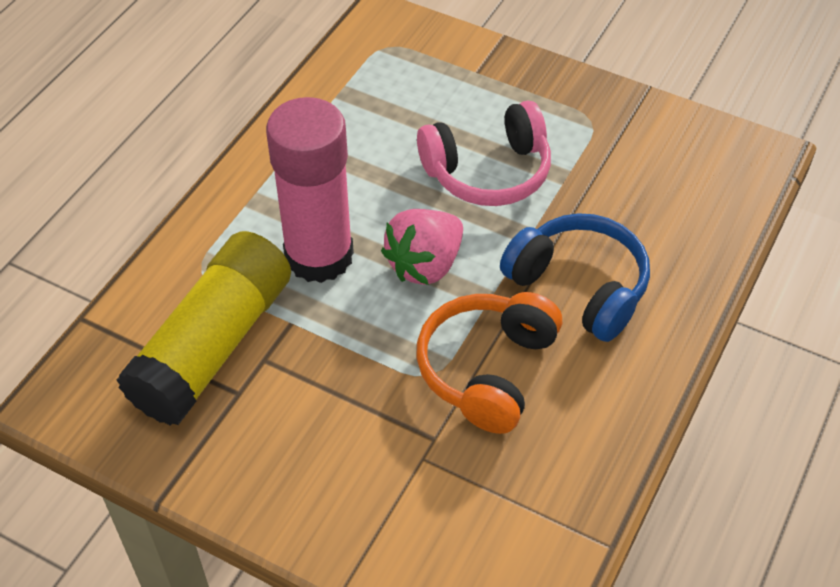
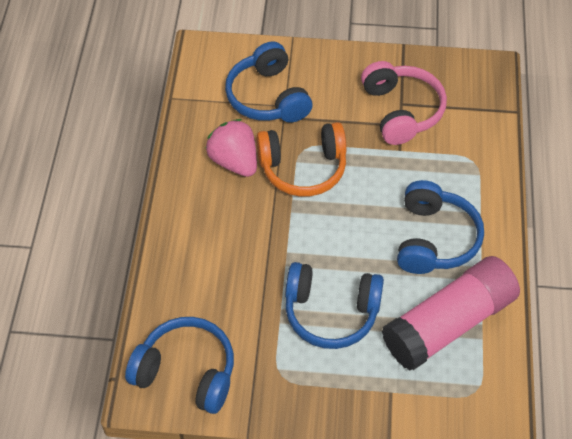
blue headphones: [500,213,650,342] = 1 -> [125,317,234,414] [225,42,313,123] [285,262,384,349] [397,180,484,274] = 4
yellow glue stick: [117,231,291,426] = 1 -> none = 0

